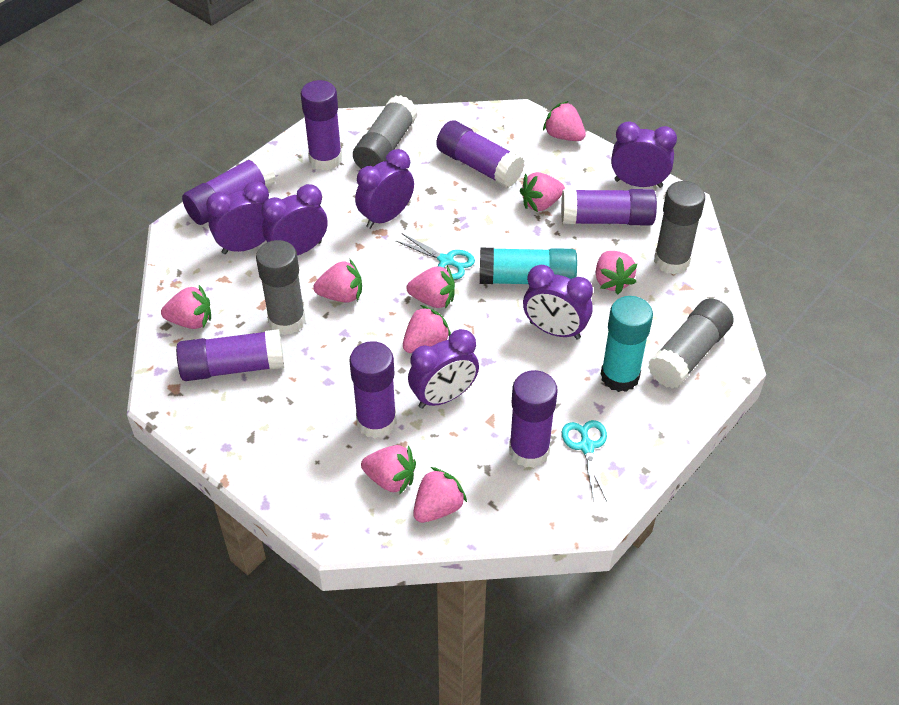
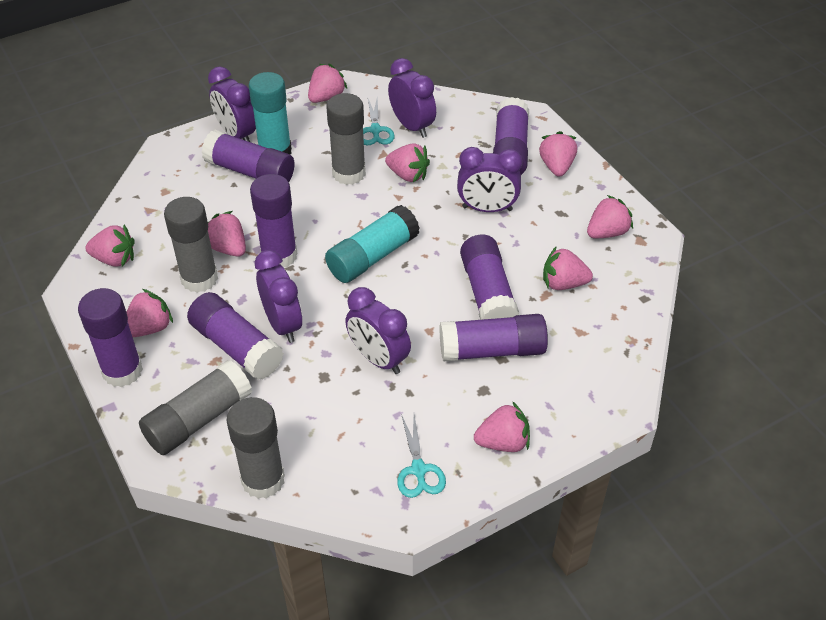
purple clock: [206,181,269,254] [262,184,327,255] [355,149,414,229] [408,329,479,409] [523,265,593,340] [611,121,677,188] = 6 -> [208,66,256,142] [255,250,302,343] [345,287,411,374] [388,58,436,138] [457,147,522,212] = 5

